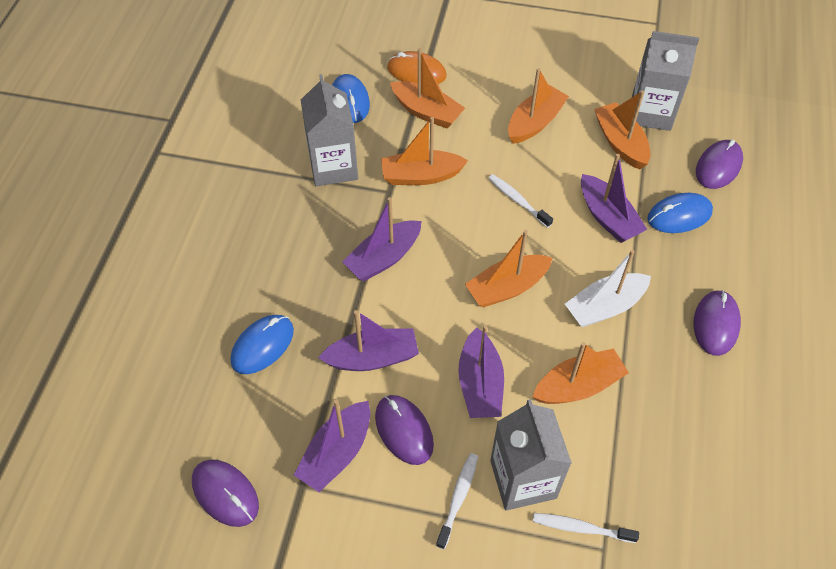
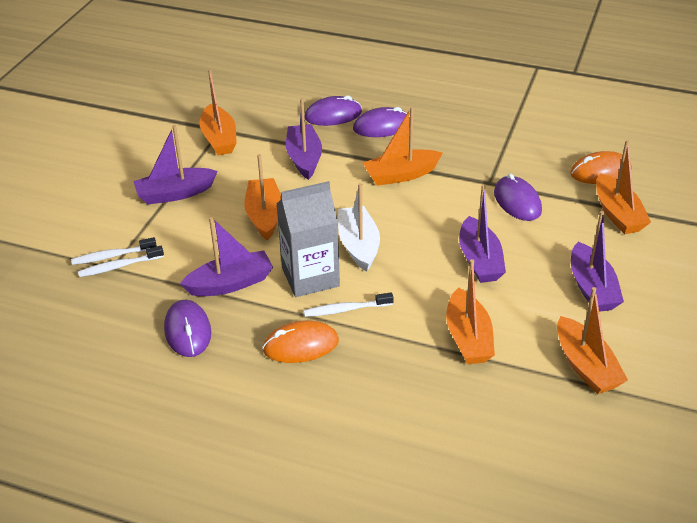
blue mouse: [231,315,294,374] [332,74,370,123] [647,193,713,233] = 3 -> none = 0
grey carton: [301,74,358,186] [490,399,572,511] [632,31,699,131] = 3 -> [277,181,340,297] = 1
orange mouse: [387,51,447,84] = 1 -> [262,320,339,363] [570,151,632,184] = 2

